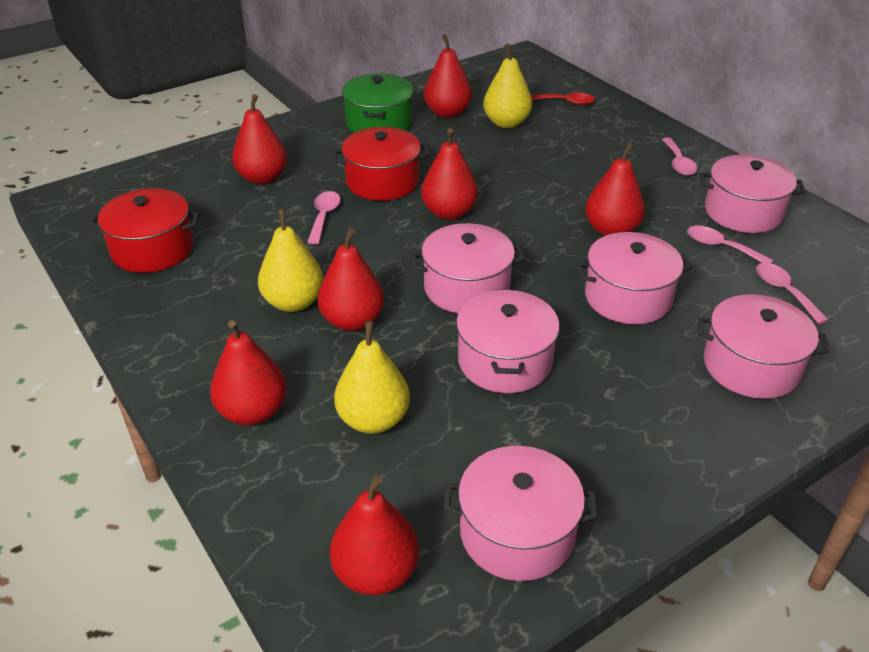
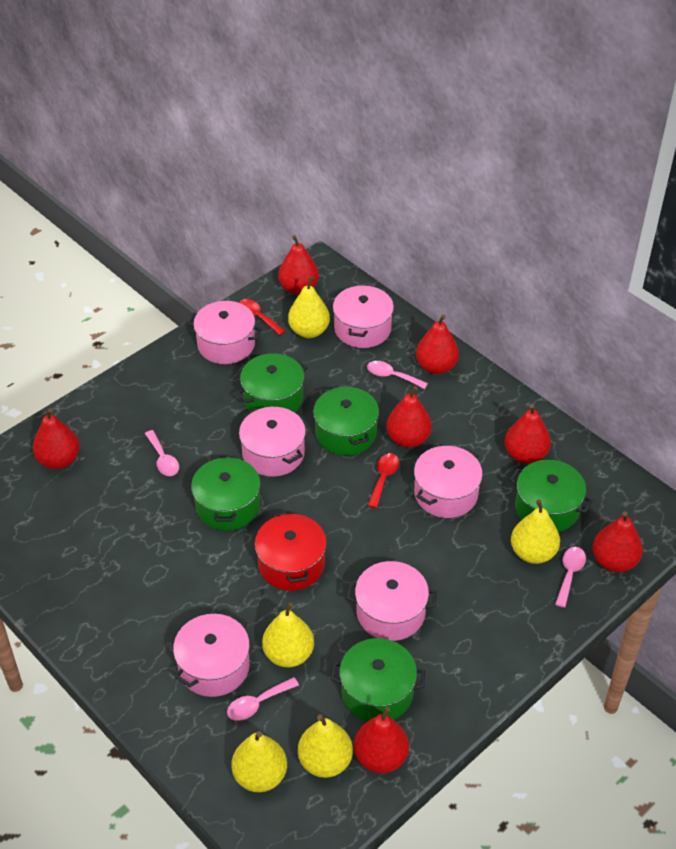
green pot: [342,73,413,133] = 1 -> [191,456,260,531] [236,353,308,412] [313,386,379,456] [331,638,425,722] [509,460,593,532] = 5
red pot: [89,188,200,273] [333,127,430,201] = 2 -> [255,511,327,591] = 1
red spoon: [531,93,595,105] = 1 -> [239,299,285,335] [368,453,399,508] = 2
yellow pear: [258,209,323,312] [334,321,410,434] [483,44,532,128] = 3 -> [232,731,287,792] [262,602,314,667] [288,276,330,338] [298,714,353,778] [511,499,560,564] = 5

